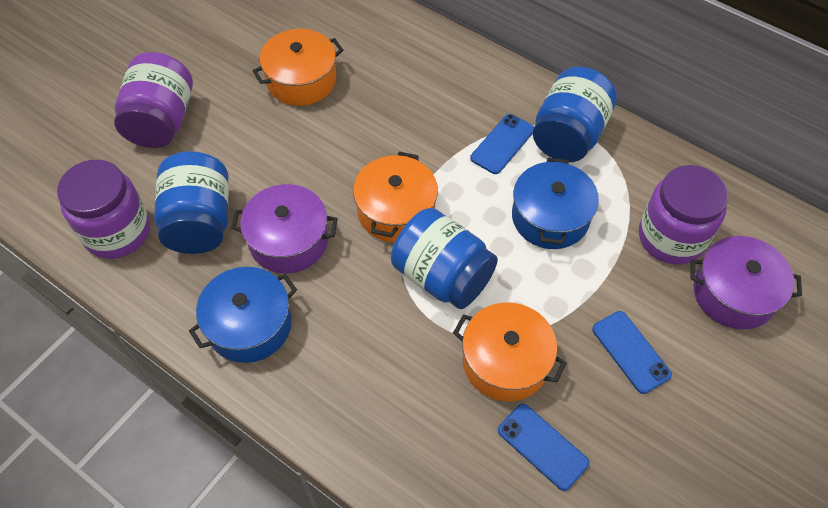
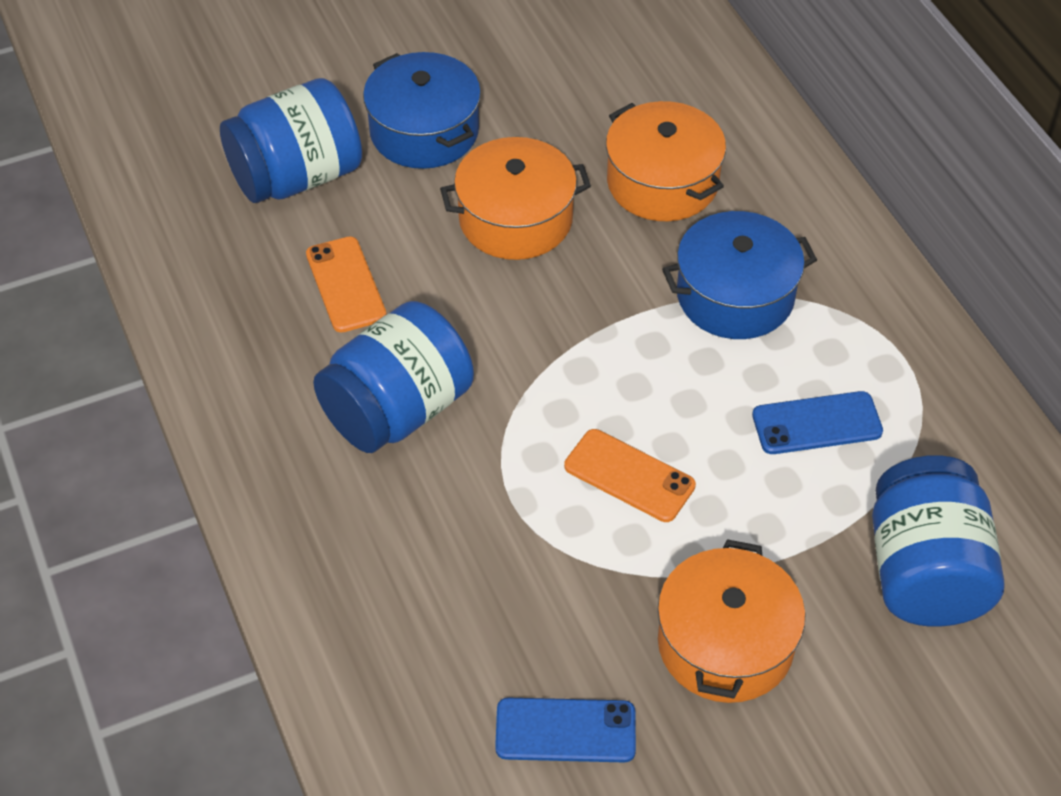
blue phone: [470,114,534,174] [498,404,589,491] [592,311,672,394] = 3 -> [495,698,636,763] [752,391,883,454] = 2
orange phone: none = 0 -> [306,236,386,333] [564,429,696,522] = 2
purple jar: [57,160,150,259] [114,52,193,148] [639,165,728,265] = 3 -> none = 0
purple pot: [231,184,338,273] [690,236,802,329] = 2 -> none = 0

